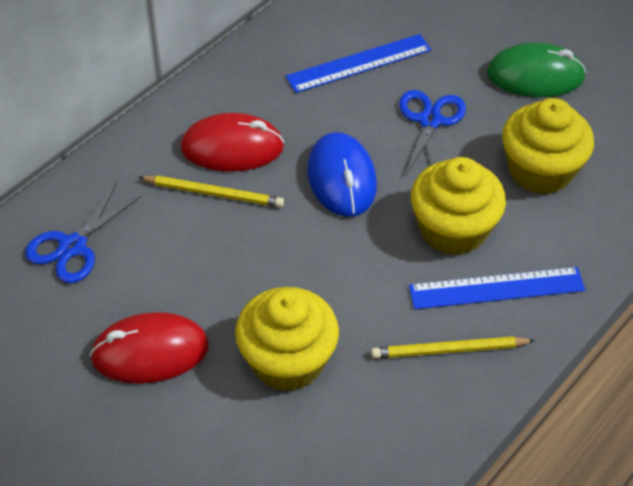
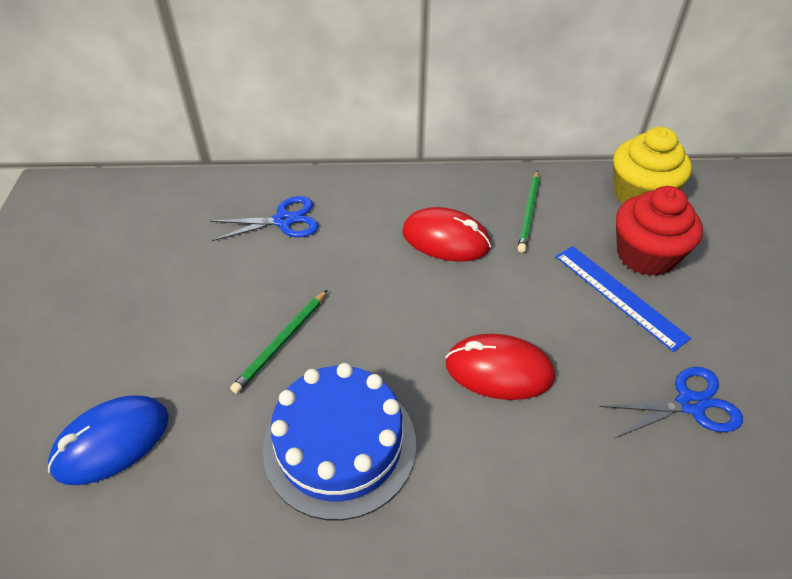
blue cake: none = 0 -> [263,363,416,520] = 1
blue ruler: [285,34,431,93] [409,267,585,309] = 2 -> [556,246,691,352] = 1
green mouse: [487,42,586,97] = 1 -> none = 0
green pencil: none = 0 -> [230,290,327,394] [517,170,540,253] = 2
red cupcake: none = 0 -> [616,186,703,276] = 1
yellow cupcake: [235,287,339,391] [411,157,506,255] [502,98,594,194] = 3 -> [613,127,692,203] = 1
yellow pencil: [138,176,284,207] [371,336,535,359] = 2 -> none = 0

